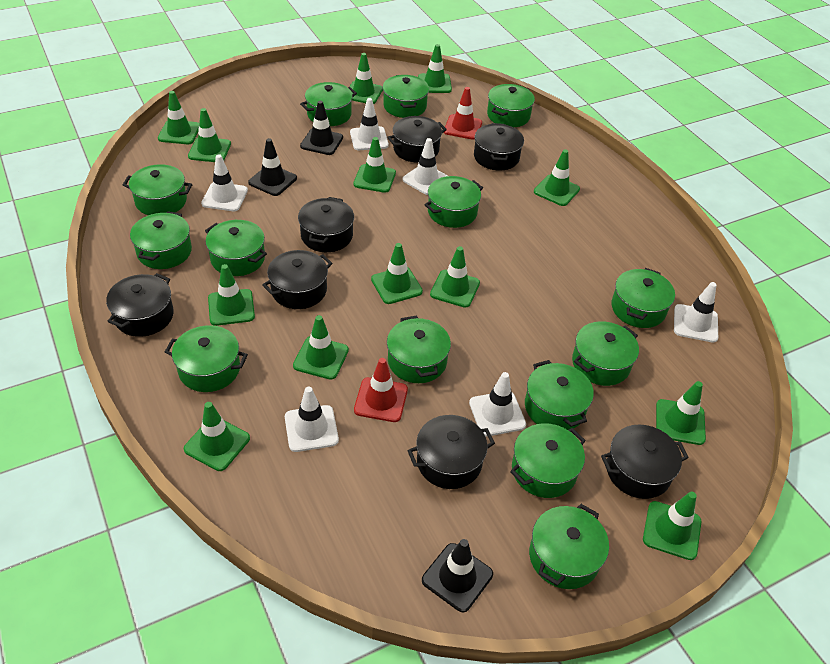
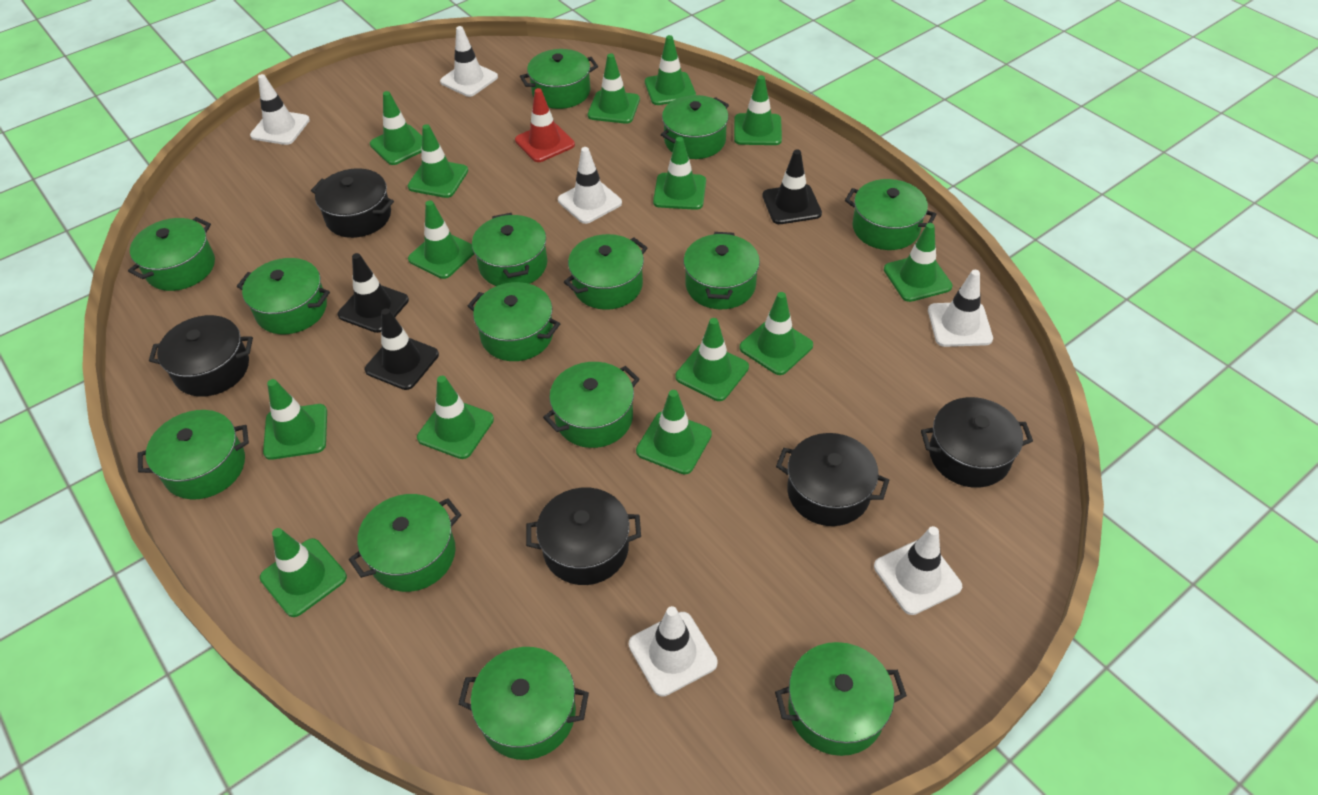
black pot: [106,273,174,337] [262,250,333,309] [298,197,354,252] [387,116,447,163] [407,415,495,489] [474,123,524,170] [601,424,689,499] = 7 -> [149,315,253,397] [311,168,394,238] [526,488,641,585] [776,433,889,526] [921,397,1033,488] = 5
green traffic cone: [158,91,199,144] [184,402,250,471] [188,108,231,162] [208,264,255,326] [293,315,349,380] [349,53,383,104] [353,137,396,193] [371,243,423,304] [418,44,452,93] [430,246,480,308] [534,149,580,206] [643,491,702,560] [656,381,706,445] = 13 -> [260,528,347,617] [263,379,327,460] [370,91,422,165] [407,124,468,198] [408,200,474,279] [417,376,494,459] [588,53,640,124] [636,390,712,474] [645,35,696,105] [653,137,706,210] [675,318,749,401] [734,75,782,145] [739,292,813,375] [884,223,952,302] = 14
red traffic cone: [354,358,408,422] [444,87,482,140] = 2 -> [515,88,575,162] = 1

